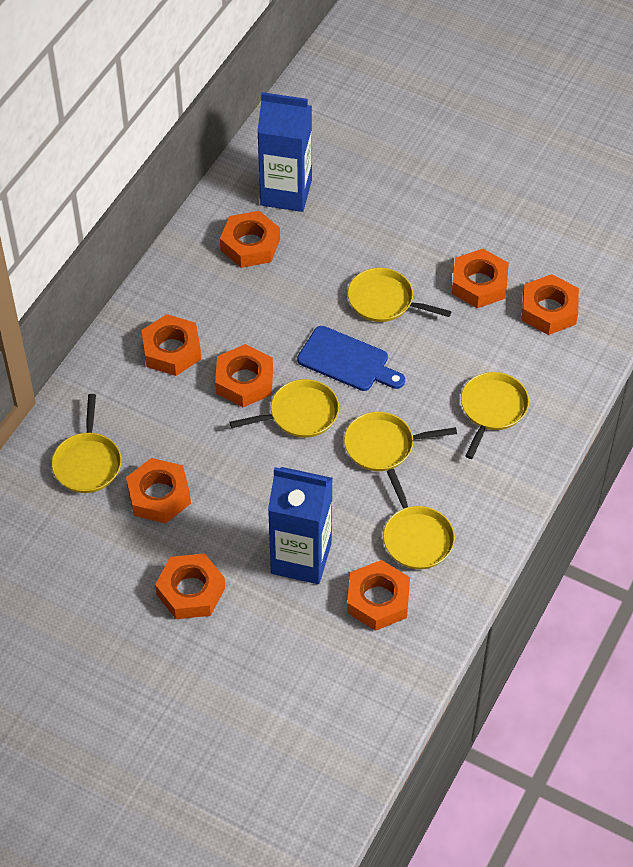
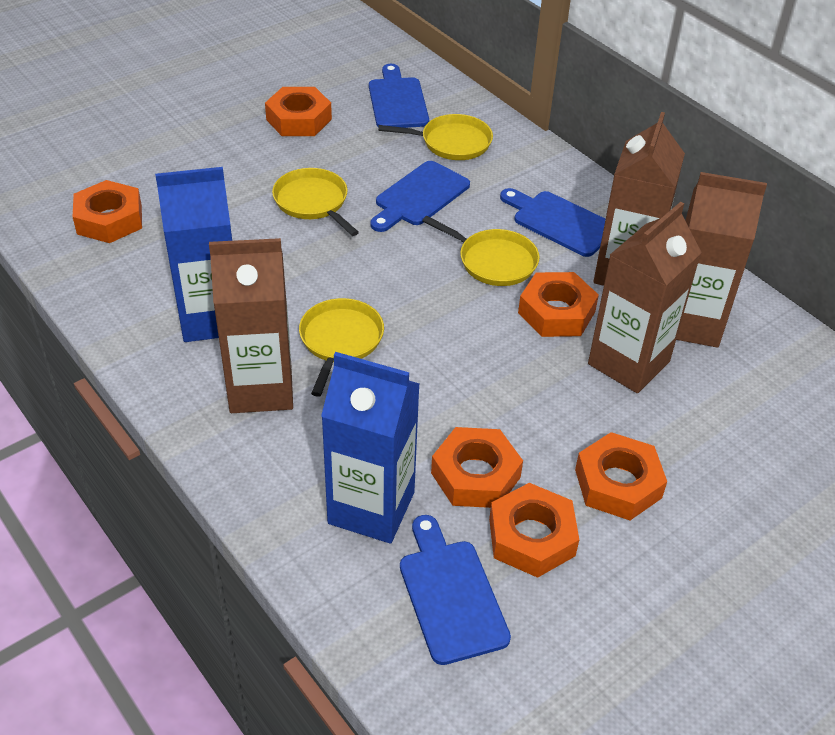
blue cutting board: [297,326,405,391] = 1 -> [369,64,429,128] [370,161,470,232] [400,515,511,665] [500,188,605,257] = 4
brown carton: none = 0 -> [209,238,293,413] [588,202,702,393] [593,112,685,286] [676,172,767,348] = 4
orange nut: [126,458,191,523] [141,314,201,376] [155,553,225,619] [215,344,273,407] [220,211,280,268] [347,560,410,631] [452,249,509,308] [522,274,579,335] = 8 -> [73,180,142,243] [265,87,332,136] [431,427,523,508] [489,483,579,578] [518,272,599,337] [575,432,667,520] = 6
yellow pan: [52,394,121,493] [230,379,339,438] [344,412,457,471] [348,268,452,322] [383,469,455,569] [461,372,529,459] = 6 -> [272,168,359,236] [299,298,384,397] [378,114,493,160] [422,216,539,286] = 4

